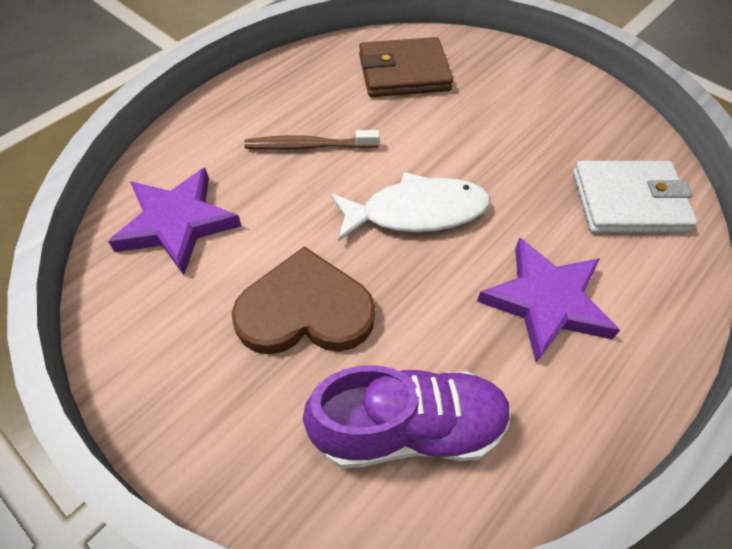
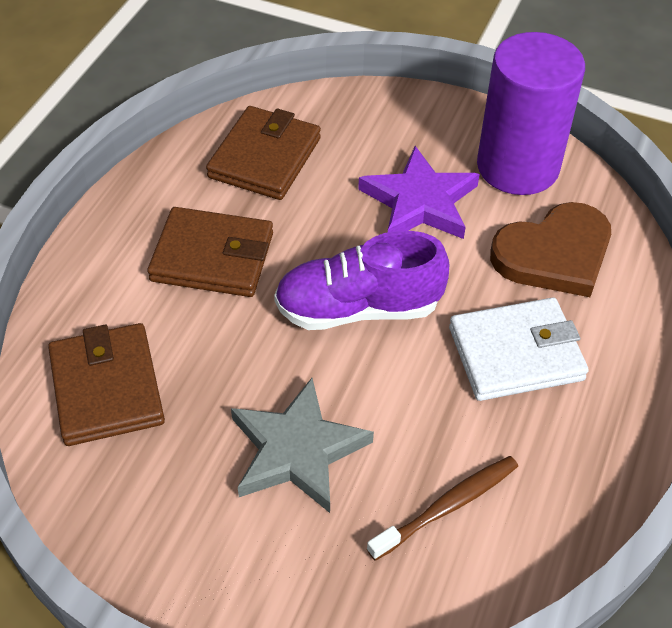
brown wallet: [359,37,453,97] = 1 -> [48,323,165,446] [147,207,273,297] [206,106,321,200] = 3
grey star: none = 0 -> [231,378,374,513] = 1
purple cylinder: none = 0 -> [477,32,585,195] = 1
purple star: [108,168,241,275] [477,238,620,363] = 2 -> [358,146,480,239] = 1
white fish: [331,172,490,242] = 1 -> none = 0

